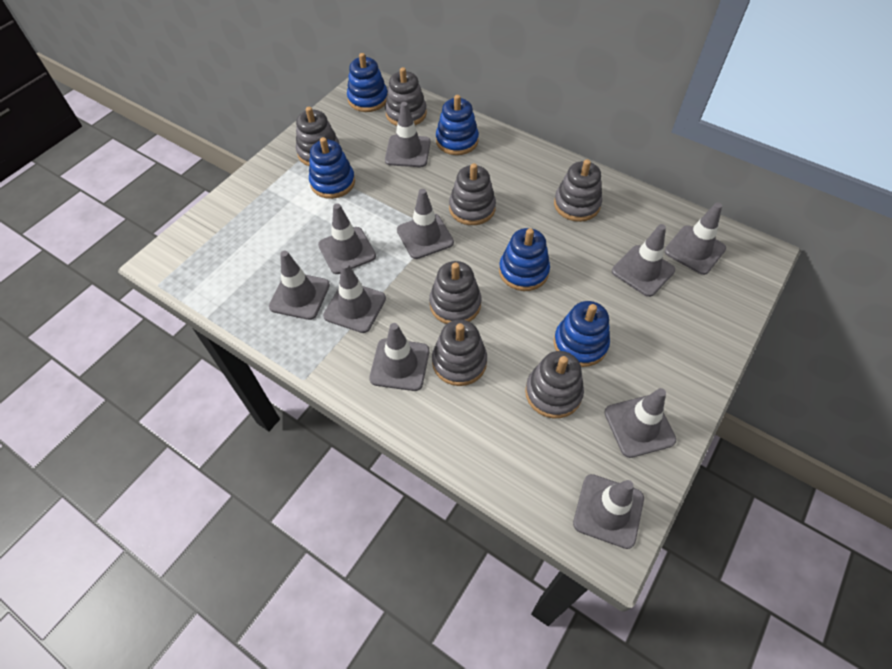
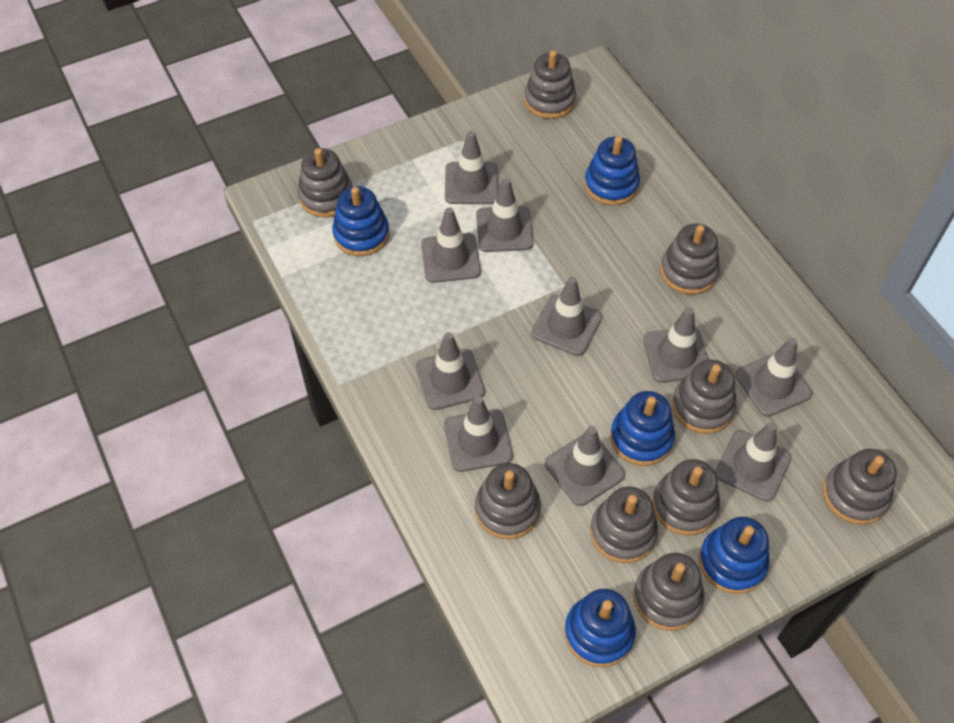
grey stacking toy: [296,107,339,166] [385,67,427,126] [429,261,481,324] [432,320,487,386] [449,163,496,225] [525,351,584,418] [554,159,602,222] = 7 -> [297,148,353,217] [475,463,541,539] [524,50,576,119] [590,486,658,563] [633,553,704,631] [652,459,720,535] [660,223,720,294] [672,360,737,434] [823,449,896,525] = 9

